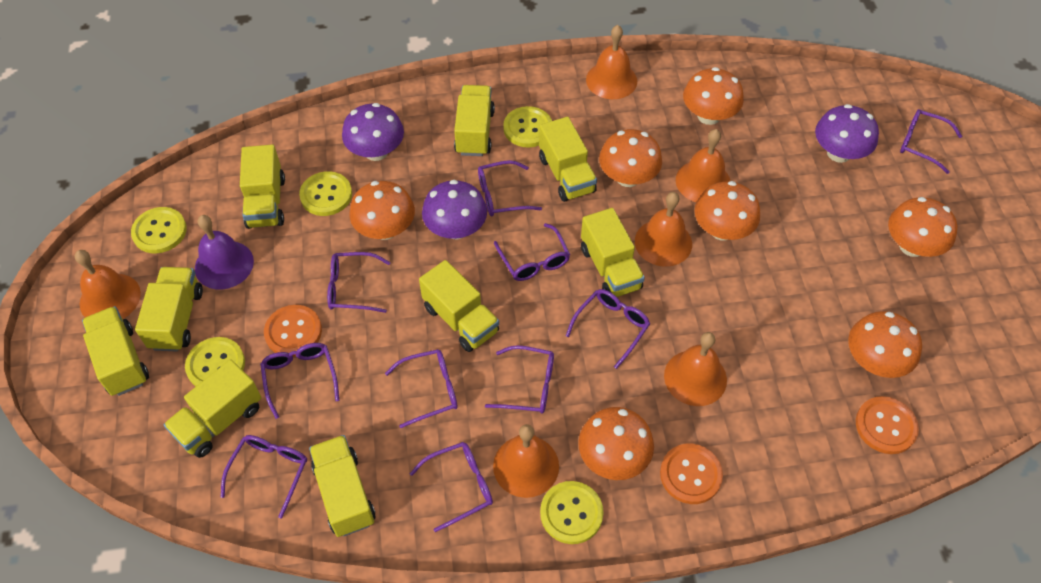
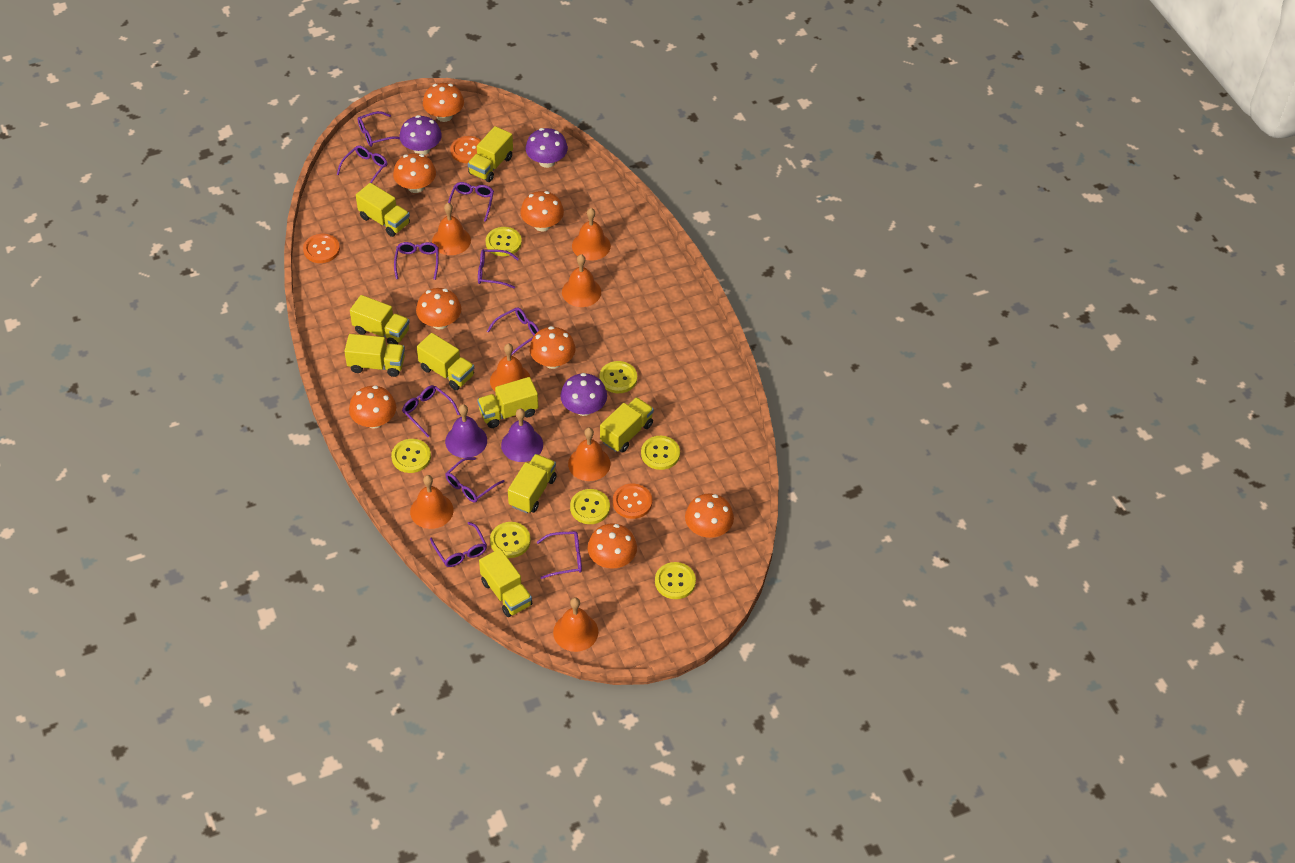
orange bell: [75,250,141,319] [493,424,559,498] [586,25,637,99] [635,192,692,267] [664,332,727,406] [676,129,730,202] = 6 -> [410,475,454,529] [432,203,471,255] [490,344,531,391] [553,597,598,652] [562,254,601,307] [568,428,611,481] [572,208,611,260] = 7
orange mushroom: [349,181,415,240] [578,407,654,480] [599,129,662,187] [683,67,744,125] [695,181,760,241] [848,311,922,378] [888,197,958,257] = 7 -> [349,386,396,429] [393,153,436,193] [416,288,461,330] [423,83,464,122] [520,191,564,232] [530,326,575,369] [588,523,637,569] [685,493,734,538] = 8
purple bell: [195,215,254,290] = 1 -> [445,404,487,458] [501,408,543,462] = 2
yellow button: [131,207,187,253] [185,337,245,386] [299,171,352,216] [503,106,552,148] [540,481,604,544] = 5 -> [391,439,431,473] [486,227,522,256] [490,522,531,558] [570,489,610,524] [599,361,637,393] [641,436,680,470] [655,562,696,599] = 7

